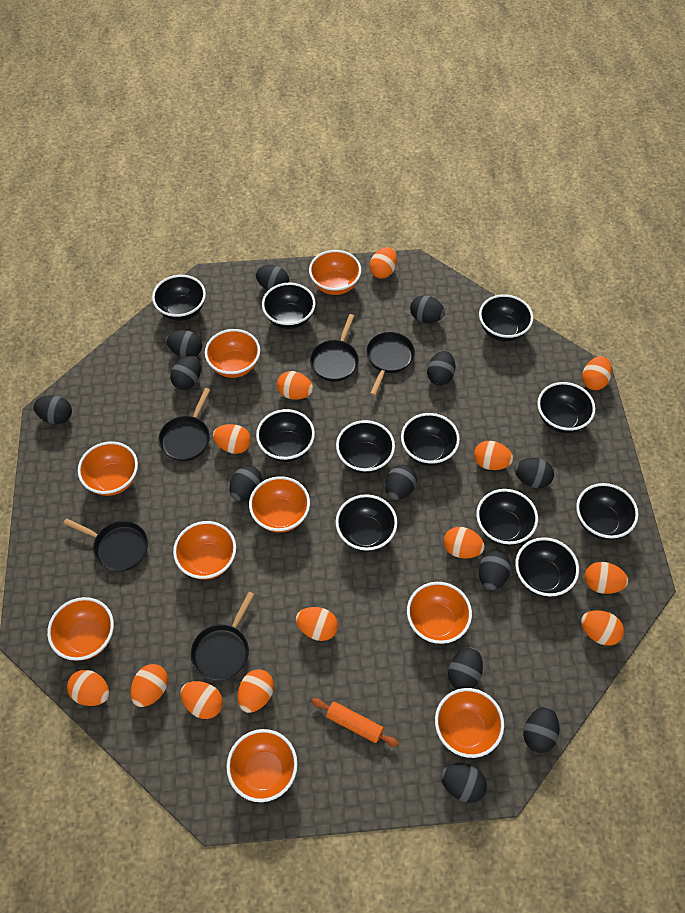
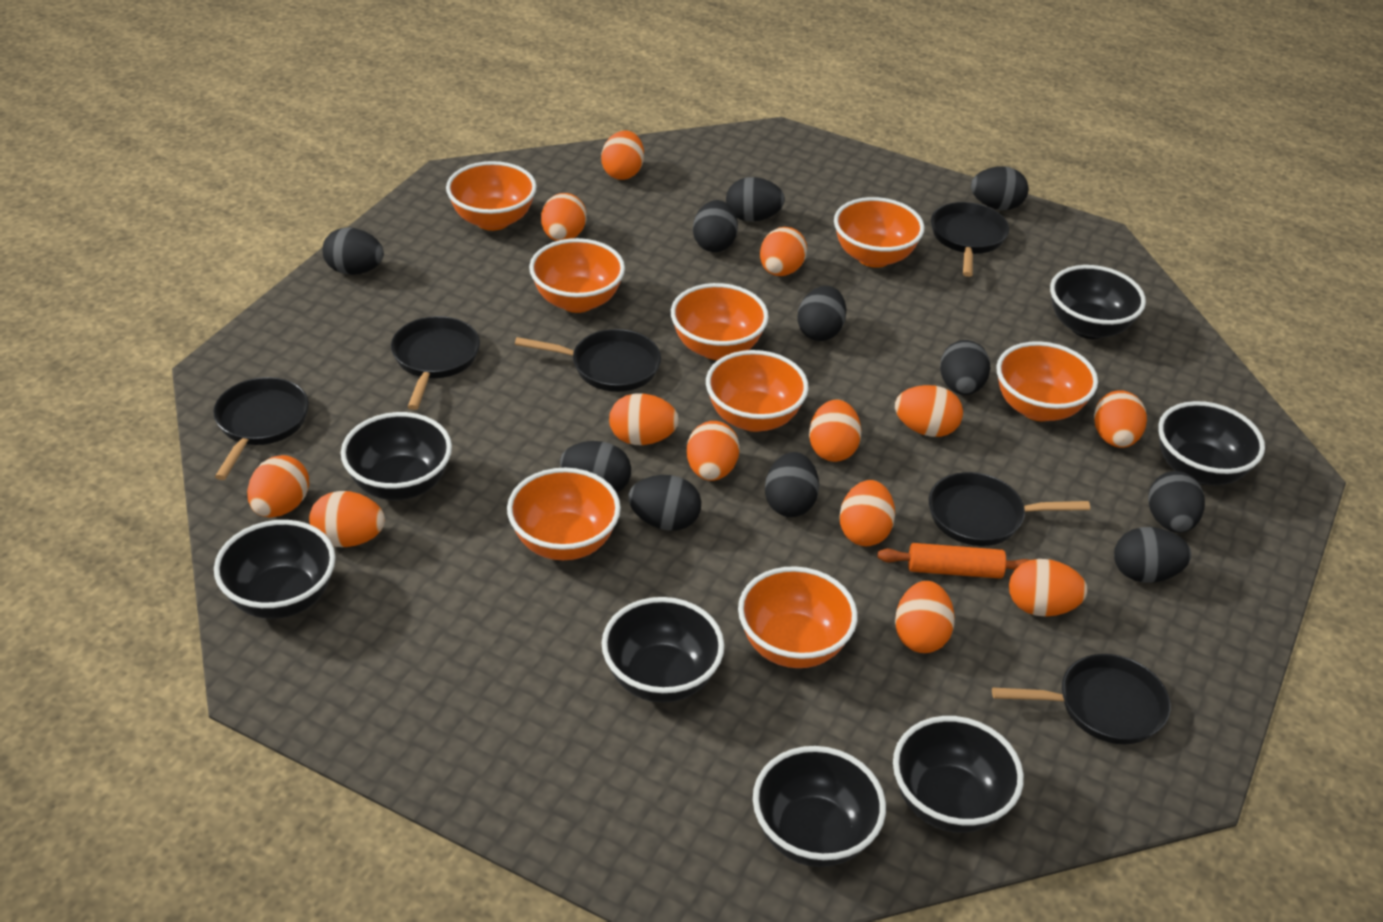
black bowl: [152,275,206,321] [256,409,315,462] [262,283,316,329] [336,420,395,474] [336,494,398,552] [401,413,460,466] [476,489,538,546] [479,294,533,342] [515,537,579,597] [537,382,596,433] [576,483,638,540] = 11 -> [214,520,336,619] [341,412,452,500] [602,597,724,703] [753,746,886,867] [893,716,1024,833] [1050,265,1146,339] [1158,401,1265,485] = 7
black egg: [33,395,72,424] [166,330,202,357] [170,356,201,390] [229,466,262,501] [255,265,289,290] [385,465,417,500] [410,295,445,323] [427,351,455,385] [441,763,487,803] [448,648,483,689] [479,551,511,590] [514,458,554,488] [523,707,559,753] = 13 -> [322,227,384,275] [560,441,631,493] [628,475,701,531] [693,200,738,252] [726,177,785,222] [765,452,819,517] [797,286,846,341] [940,340,990,395] [971,166,1029,210] [1114,527,1191,583] [1148,471,1205,533] = 11
black pan: [63,519,148,572] [158,388,210,461] [191,592,255,681] [310,314,359,382] [366,332,415,396] = 5 -> [213,377,309,480] [391,316,480,410] [515,329,661,392] [929,472,1090,546] [931,202,1009,277] [992,654,1170,744] = 6
orange bowl: [47,597,114,661] [78,441,138,496] [173,521,236,580] [205,329,260,378] [226,729,298,802] [249,476,310,533] [309,250,361,295] [407,582,472,644] [435,688,504,758] = 9 -> [446,161,537,231] [507,468,621,560] [529,238,625,313] [671,283,769,360] [706,350,809,432] [738,566,858,668] [834,197,924,268] [996,341,1098,421] = 8

